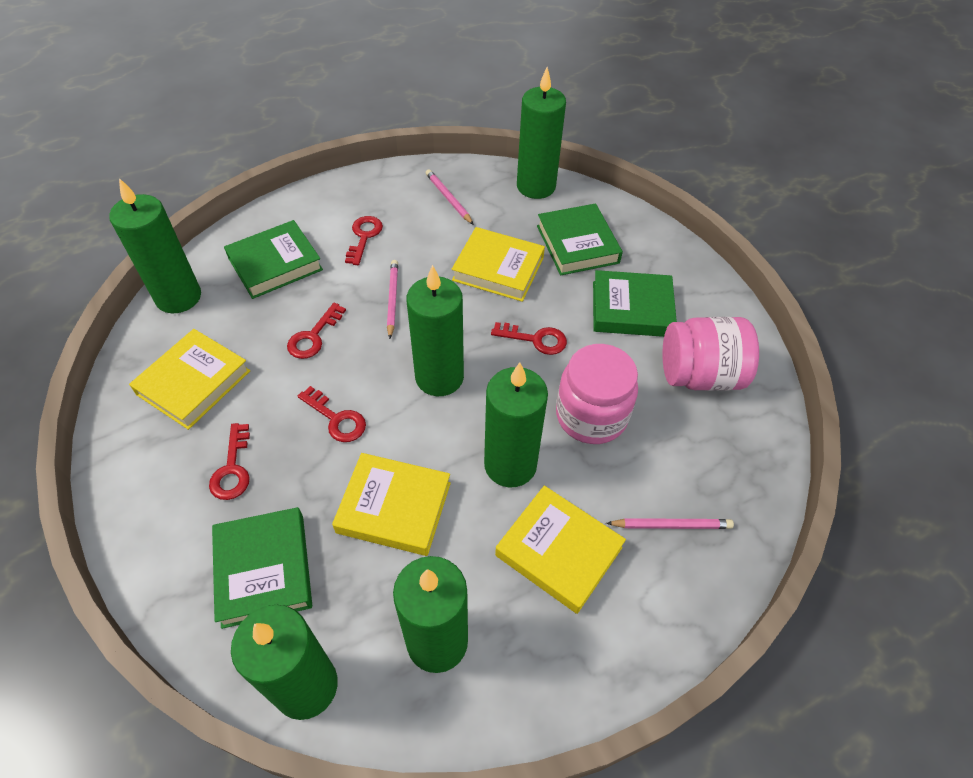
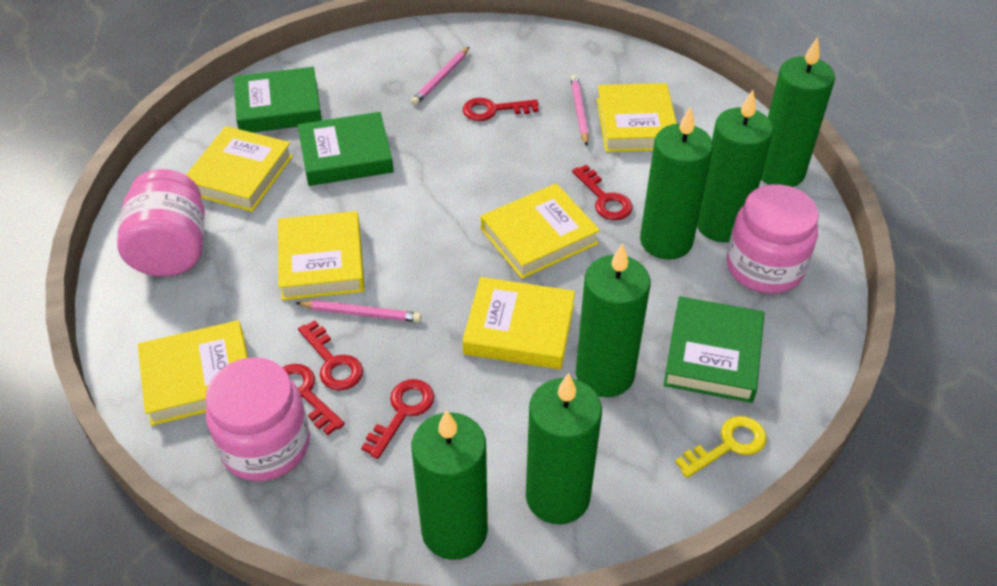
green book: [212,507,312,629] [224,220,323,299] [537,203,623,275] [593,270,677,337] = 4 -> [234,67,322,133] [298,112,394,186] [664,296,764,403] = 3
pink jar: [556,344,638,444] [662,317,759,391] = 2 -> [117,169,205,277] [206,357,310,481] [727,184,819,294] = 3
yellow book: [129,329,250,430] [332,453,451,556] [452,227,545,302] [495,486,626,614] = 4 -> [138,320,248,426] [186,126,293,212] [278,211,365,300] [462,277,575,370] [481,183,600,279] [597,83,677,152] = 6
yellow key: none = 0 -> [675,416,767,478] = 1

